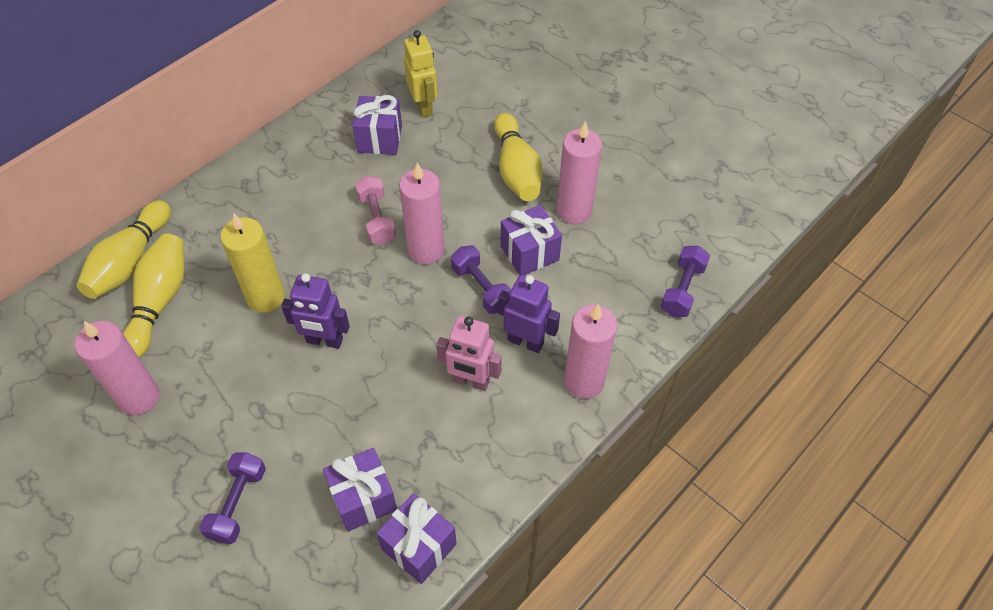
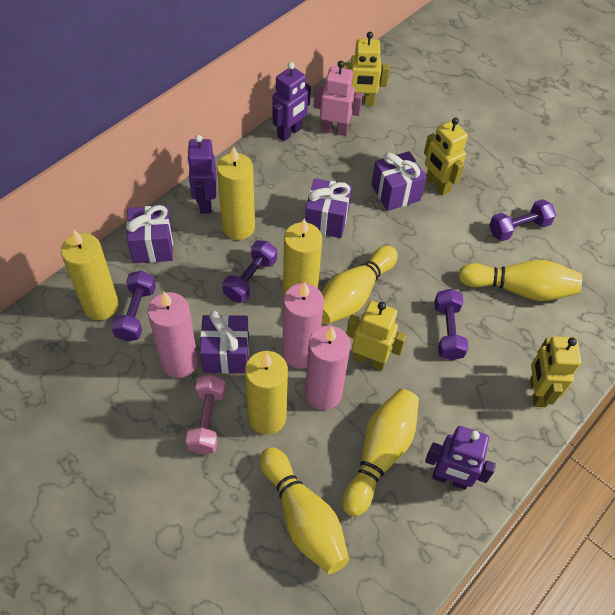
pink candle: [75,321,160,415] [399,163,445,264] [557,121,602,224] [564,304,617,399] = 4 -> [147,292,198,378] [282,282,324,369] [305,326,351,410] = 3
purple dumbbell: [199,452,266,544] [451,245,511,314] [661,246,710,317] = 3 -> [111,271,156,341] [222,240,277,303] [434,289,468,360] [489,199,556,241] = 4
purple robot: [281,273,350,349] [498,275,560,353] = 2 -> [187,135,217,214] [273,62,311,141] [425,426,496,490] = 3
yellow bowling pin: [77,200,171,299] [123,233,185,358] [494,113,543,201] = 3 -> [260,447,349,574] [322,246,398,324] [342,389,419,517] [458,260,582,301] = 4
yellow candle: [220,213,285,313] = 1 -> [61,230,119,320] [217,146,255,240] [245,351,288,435] [283,219,322,297] = 4
yellow robot: [404,30,438,118] = 1 -> [342,32,390,106] [346,301,407,370] [424,118,468,196] [530,336,581,407] = 4

